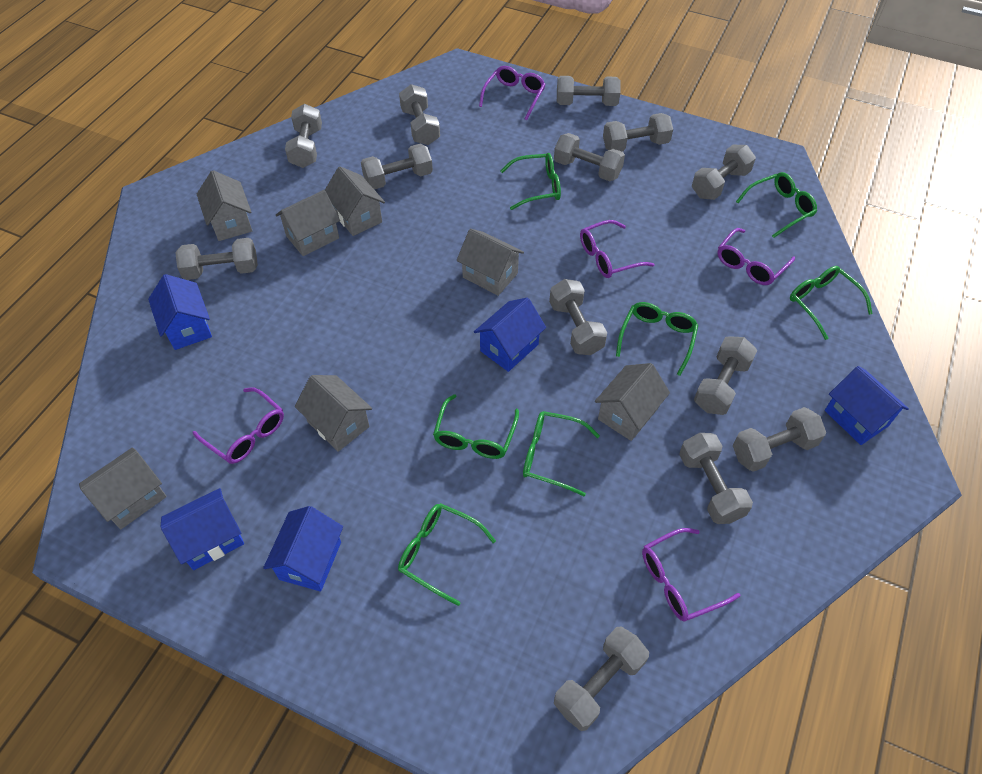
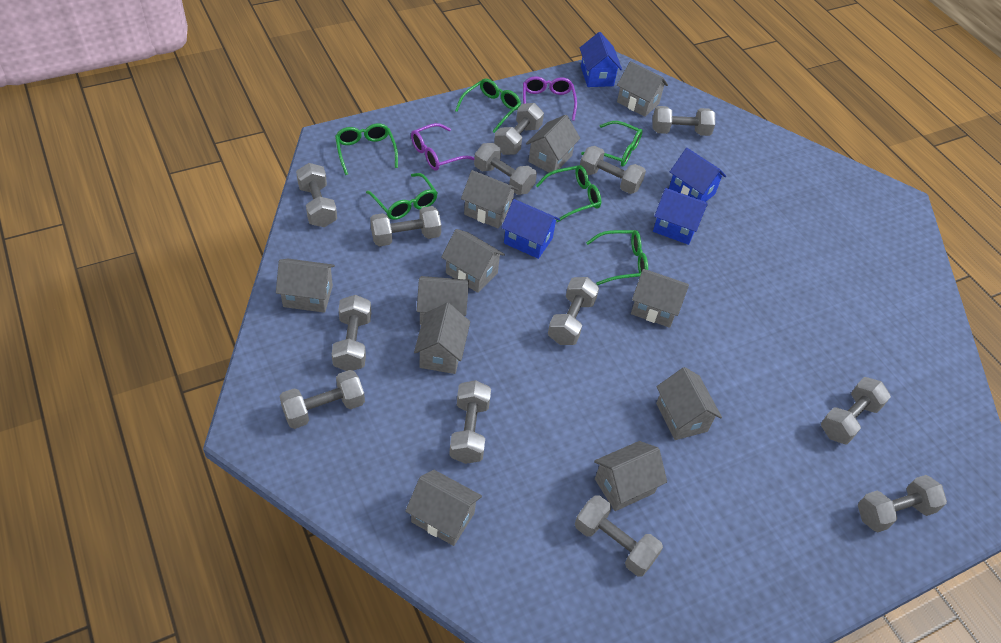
blue house: [148,274,212,350] [160,488,244,570] [263,506,343,592] [474,298,546,372] [825,366,909,445] = 5 -> [501,199,560,259] [580,32,622,87] [653,188,708,245] [669,148,726,202] = 4
green glasses: [398,503,496,606] [433,394,519,459] [500,153,561,210] [523,411,600,496] [616,302,699,376] [736,172,817,238] [790,266,873,340] = 7 -> [335,123,398,175] [366,173,437,220] [455,78,521,133] [535,165,601,222] [581,121,643,167] [586,230,648,285] = 6
grey house: [79,448,167,529] [197,170,252,241] [276,190,340,256] [295,375,372,452] [325,166,385,236] [457,229,524,296] [595,363,670,441] = 7 -> [276,259,335,313] [405,470,482,546] [414,303,470,374] [417,276,469,325] [441,229,505,293] [461,170,518,228] [526,115,580,175] [594,441,667,511] [617,61,668,117] [631,269,689,328] [656,367,722,440] = 11
purple glasses: [192,387,284,464] [479,66,546,120] [580,220,655,278] [642,528,740,622] [717,228,795,285] = 5 -> [411,123,475,170] [523,76,577,121] = 2

